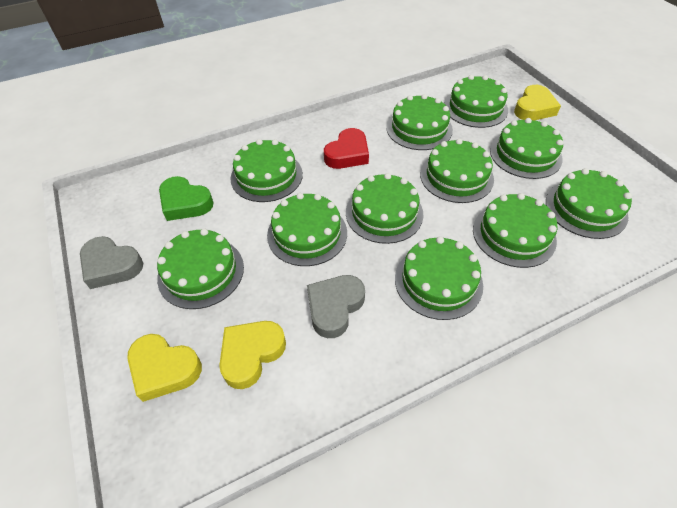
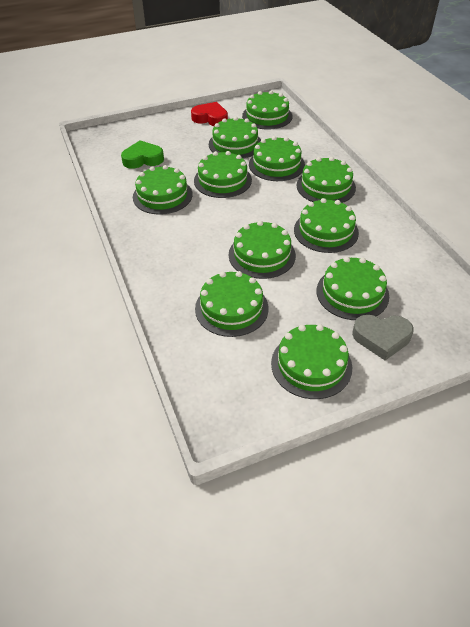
grey heart: [80,236,143,289] [307,275,365,338] = 2 -> [352,315,414,360] = 1
yellow heart: [127,334,202,402] [219,321,286,389] [514,85,561,120] = 3 -> none = 0

